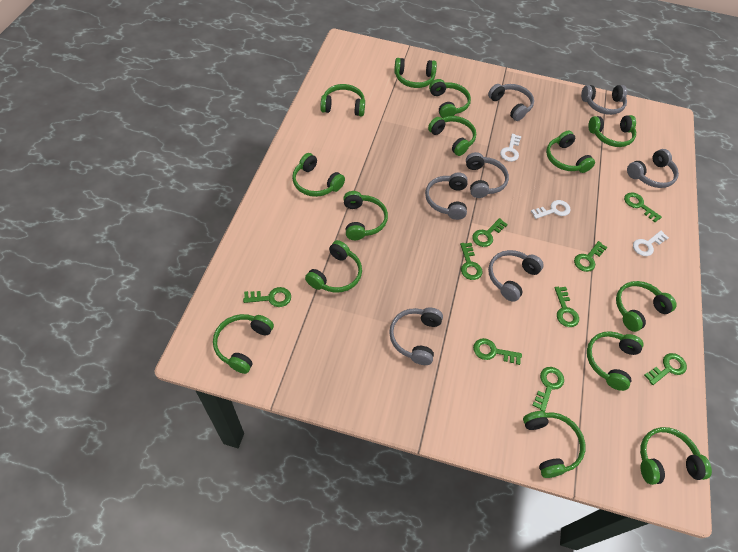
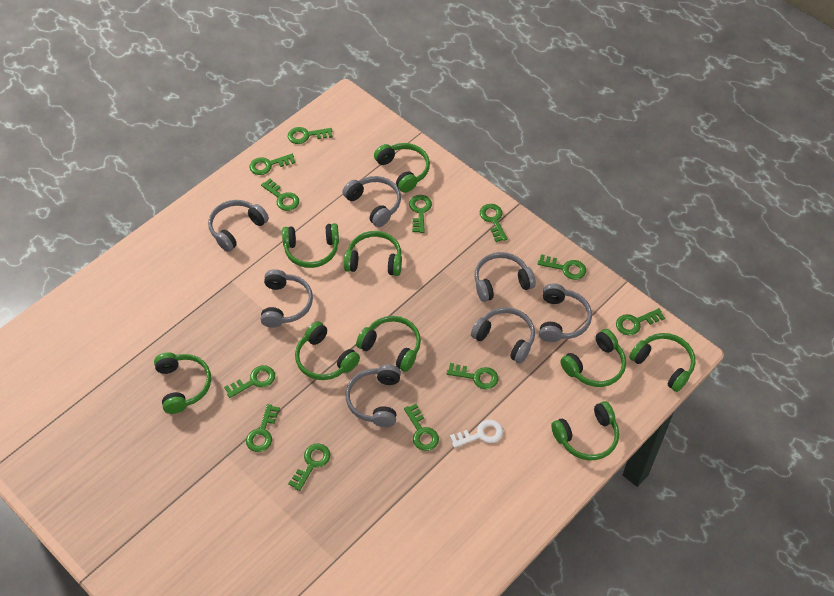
green headphones: [213,314,274,374] [292,153,345,197] [305,240,362,293] [320,84,365,116] [343,191,388,240] [394,58,437,88] [428,116,476,156] [429,79,471,118] [523,411,585,478] [546,130,595,173] [587,331,644,391] [588,115,636,147] [616,281,677,332] [640,427,712,485] = 14 -> [154,353,211,414] [282,223,339,268] [295,321,360,380] [344,231,402,276] [356,316,421,372] [374,143,430,193] [551,401,619,460] [560,329,626,387] [629,333,695,392] = 9
green key: [243,287,291,307] [460,243,483,280] [472,218,508,247] [473,338,522,365] [532,367,564,412] [555,287,579,327] [574,241,608,272] [624,192,662,222] [644,353,687,385] = 9 -> [224,365,275,398] [246,404,280,452] [249,154,295,175] [261,178,299,211] [288,127,332,144] [288,444,331,491] [404,404,439,451] [409,195,432,233] [447,363,498,390] [480,204,508,242] [537,254,586,280] [616,308,665,336] = 12
white key: [500,134,521,162] [531,200,571,219] [633,231,669,256] = 3 -> [450,420,503,448] = 1

